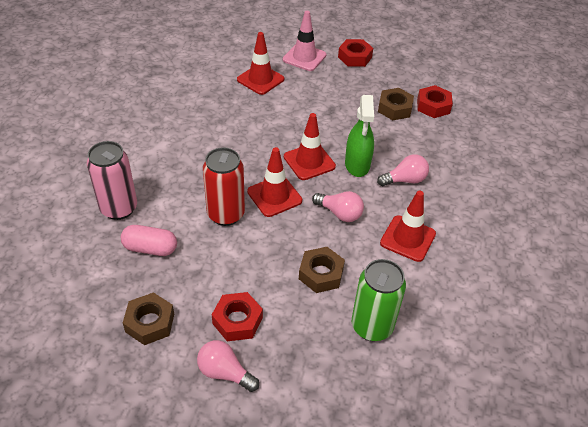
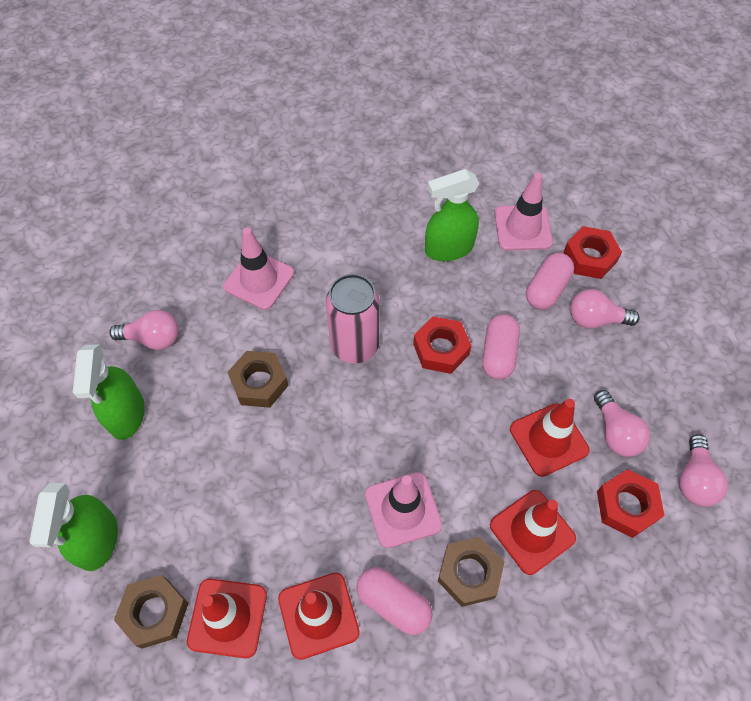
green can: [352,259,406,341] = 1 -> none = 0
green spray bottle: [345,95,374,177] = 1 -> [29,483,118,571] [73,344,145,440] [425,169,480,261] = 3
pink capsule: [121,225,177,256] = 1 -> [356,567,433,635] [482,314,520,380] [526,253,574,310] = 3
pink light bulb: [197,340,259,392] [312,191,364,222] [377,154,429,186] = 3 -> [109,310,179,350] [570,289,640,329] [594,390,650,457] [679,434,728,507] = 4
pink traffic cone: [283,11,326,71] = 1 -> [223,227,294,310] [365,472,442,548] [494,173,553,251] = 3
red can: [203,147,245,226] = 1 -> none = 0

